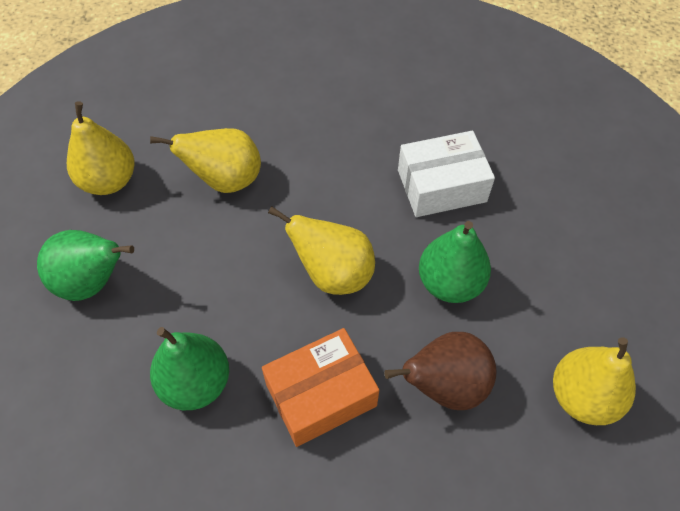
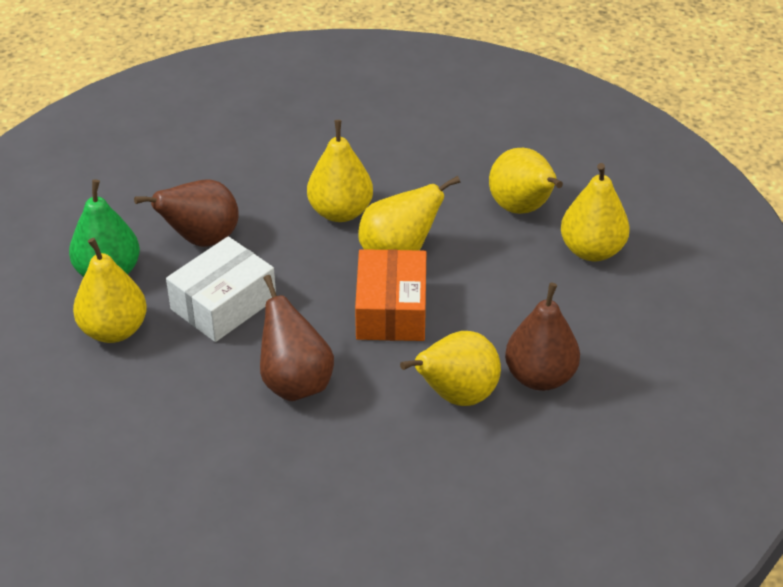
brown pear: [384,332,497,410] = 1 -> [134,179,239,247] [260,275,334,401] [505,283,580,391] = 3
green pear: [37,230,134,301] [150,327,229,410] [419,221,491,303] = 3 -> [69,179,140,277] = 1
yellow pear: [67,101,134,195] [150,128,261,193] [268,206,375,295] [553,338,636,425] = 4 -> [73,238,147,343] [307,120,373,222] [358,176,460,251] [400,331,501,406] [489,148,563,214] [561,163,630,261] = 6

